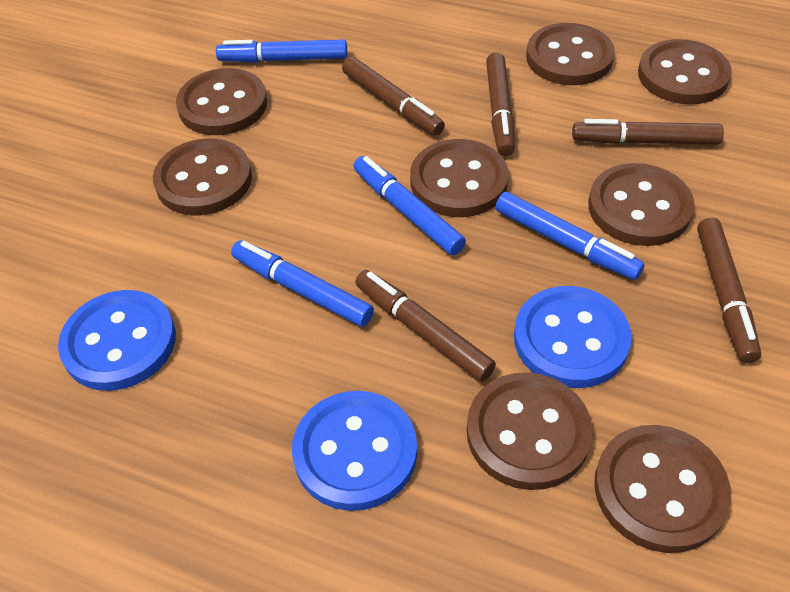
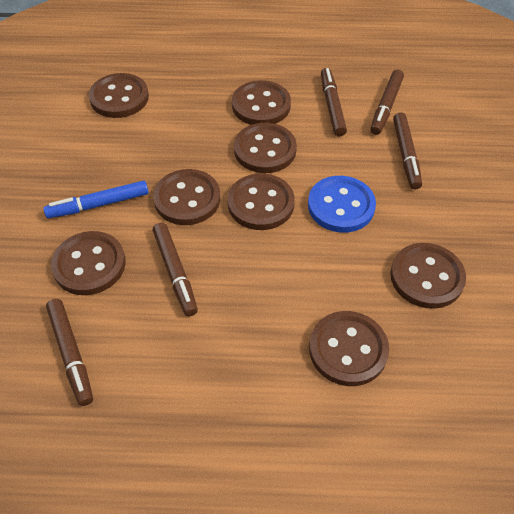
blue button: [58,290,176,391] [292,391,417,511] [514,286,632,388] = 3 -> [308,176,376,233] = 1
blue marker: [216,39,347,63] [231,240,374,327] [353,156,466,255] [496,192,644,280] = 4 -> [44,180,149,218] = 1

